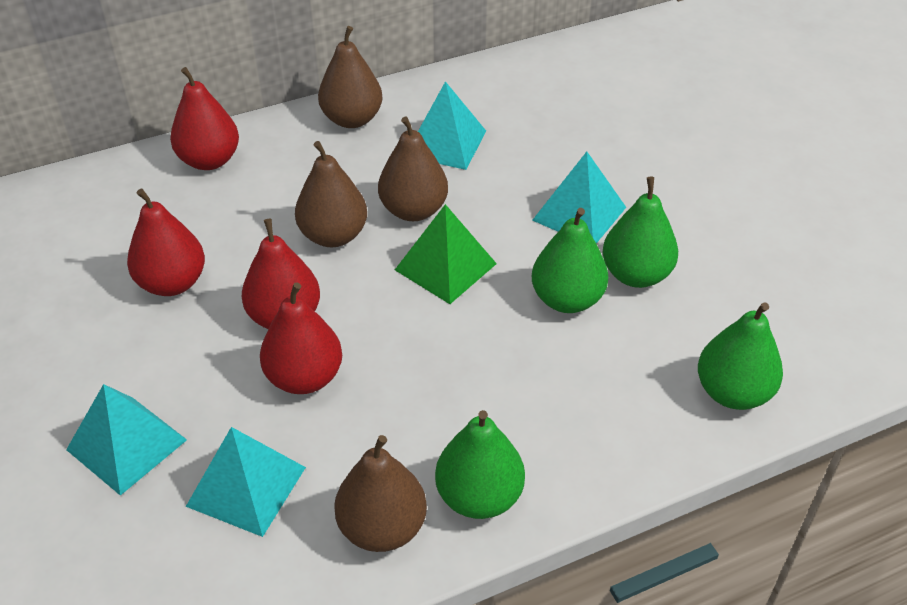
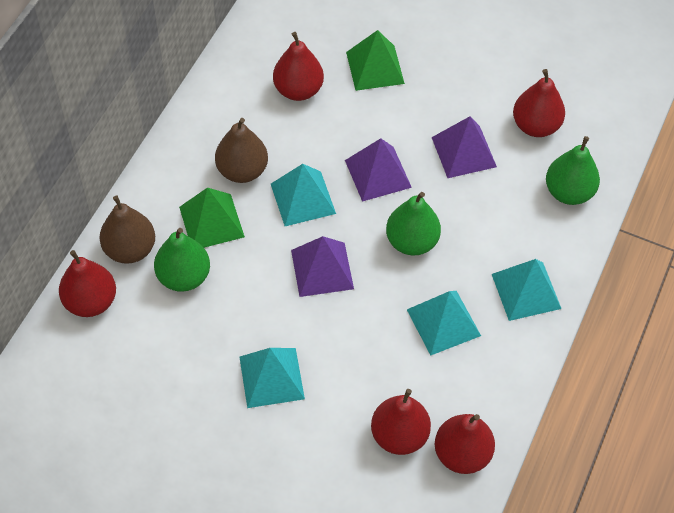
brown pear: [295,141,367,247] [318,26,383,128] [334,435,427,552] [378,117,448,221] = 4 -> [99,195,155,264] [215,118,268,183] = 2
green pear: [435,410,525,519] [532,208,608,313] [603,177,678,288] [698,302,783,410] = 4 -> [154,228,210,292] [386,192,441,256] [546,136,600,205] = 3
green pyramid: [395,204,497,304] = 1 -> [179,187,245,248] [346,30,405,91] = 2
purple pyramid: none = 0 -> [291,236,354,297] [345,138,412,202] [432,116,497,178] = 3
red pear: [127,189,205,296] [170,67,239,170] [242,219,320,329] [260,282,342,394] = 4 -> [59,250,116,317] [273,32,324,101] [371,389,431,455] [435,414,495,474] [513,69,565,137] = 5

